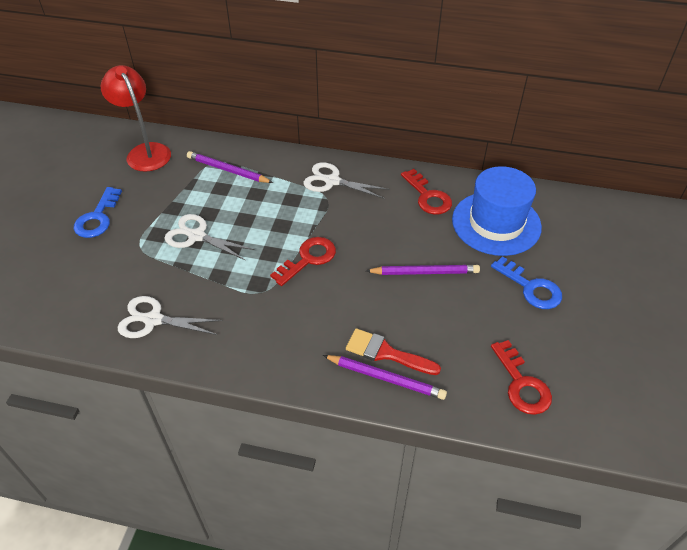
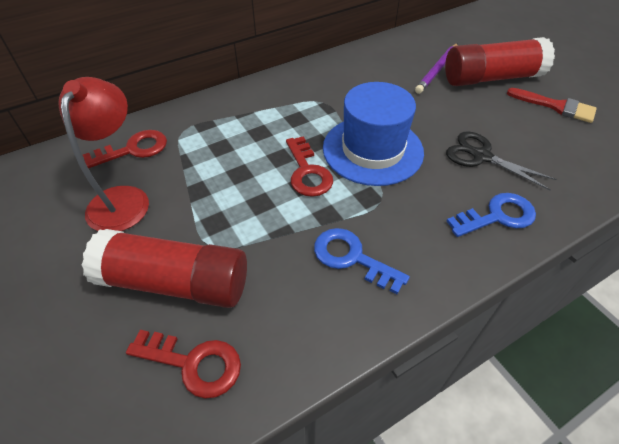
black scissors: none = 0 -> [446,131,557,191] = 1
purple pencil: [187,151,273,183] [323,355,447,400] [366,265,480,275] = 3 -> [415,43,458,94] = 1
red glue stick: none = 0 -> [82,229,247,308] [445,37,555,86] = 2
white scissors: [118,296,223,338] [164,214,255,261] [304,162,389,199] = 3 -> none = 0

